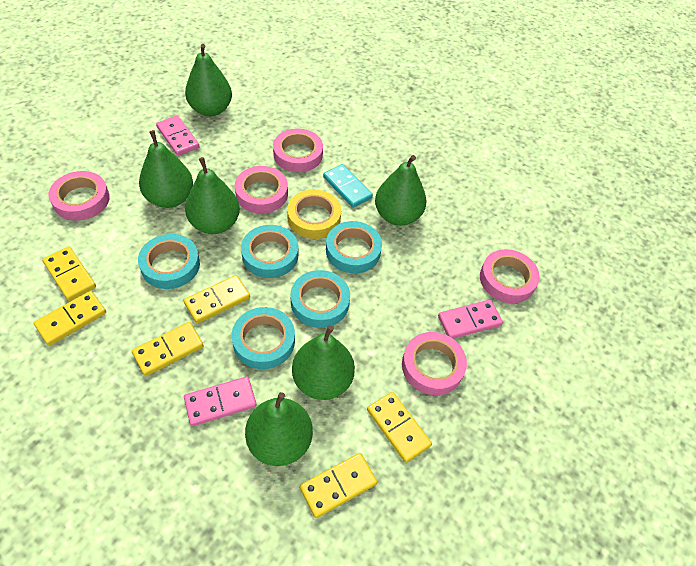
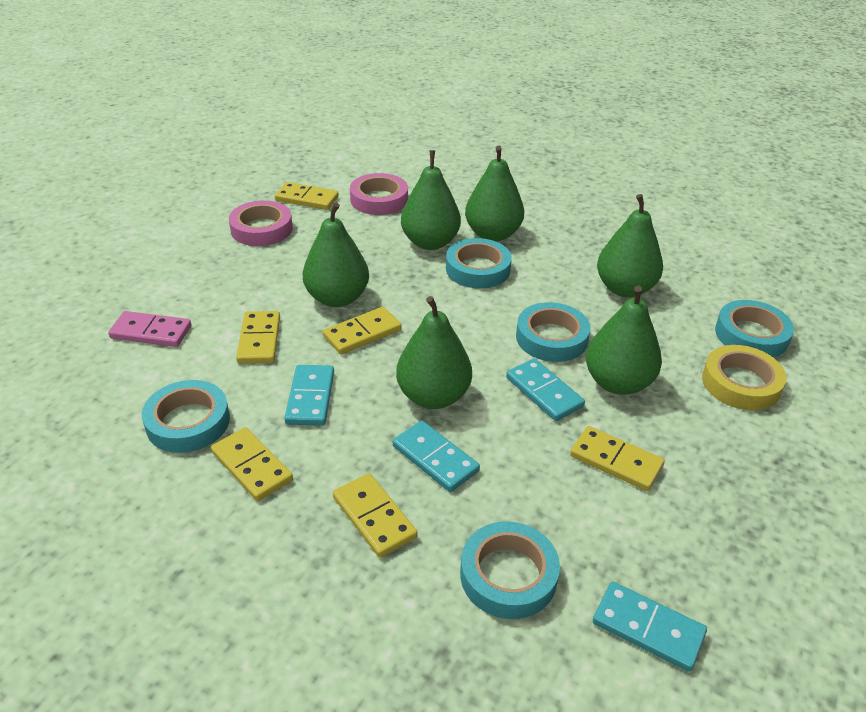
pink domino: [156,116,200,156] [184,377,257,426] [438,300,503,339] = 3 -> [108,311,191,347] = 1
pink tape: [48,171,110,220] [235,166,288,213] [273,129,323,172] [402,332,467,395] [480,249,540,303] = 5 -> [229,200,293,246] [350,173,408,215] = 2
turquoise domino: [323,164,373,208] = 1 -> [284,365,334,426] [393,421,480,492] [506,358,585,421] [593,582,707,672] = 4

